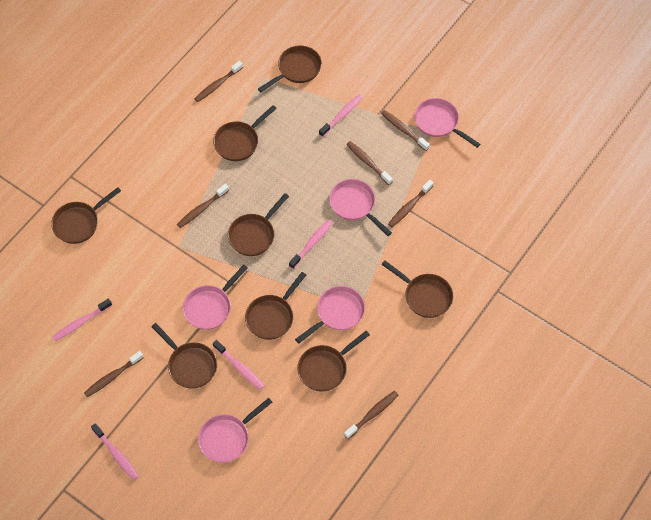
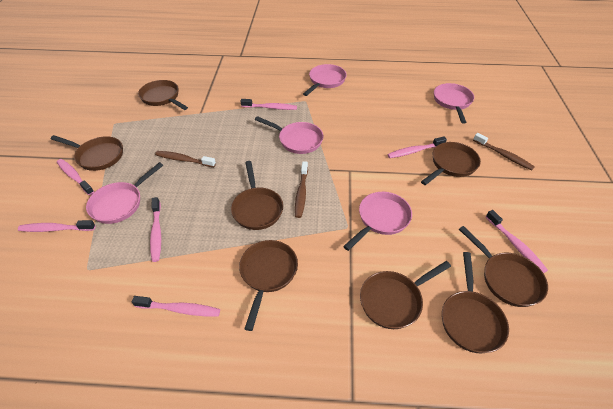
brown toothbrush: [84,351,144,397] [177,184,229,228] [194,61,243,102] [344,391,398,439] [346,141,393,185] [381,110,430,151] [388,180,434,227] = 7 -> [155,151,216,167] [295,161,308,218] [473,133,535,170] = 3
pink toothbrush: [52,298,112,341] [91,423,139,480] [213,340,264,390] [289,220,332,269] [319,95,363,137] = 5 -> [18,220,96,232] [57,159,94,195] [132,296,220,317] [150,197,161,262] [240,99,297,110] [387,137,447,158] [486,210,548,273] = 7

